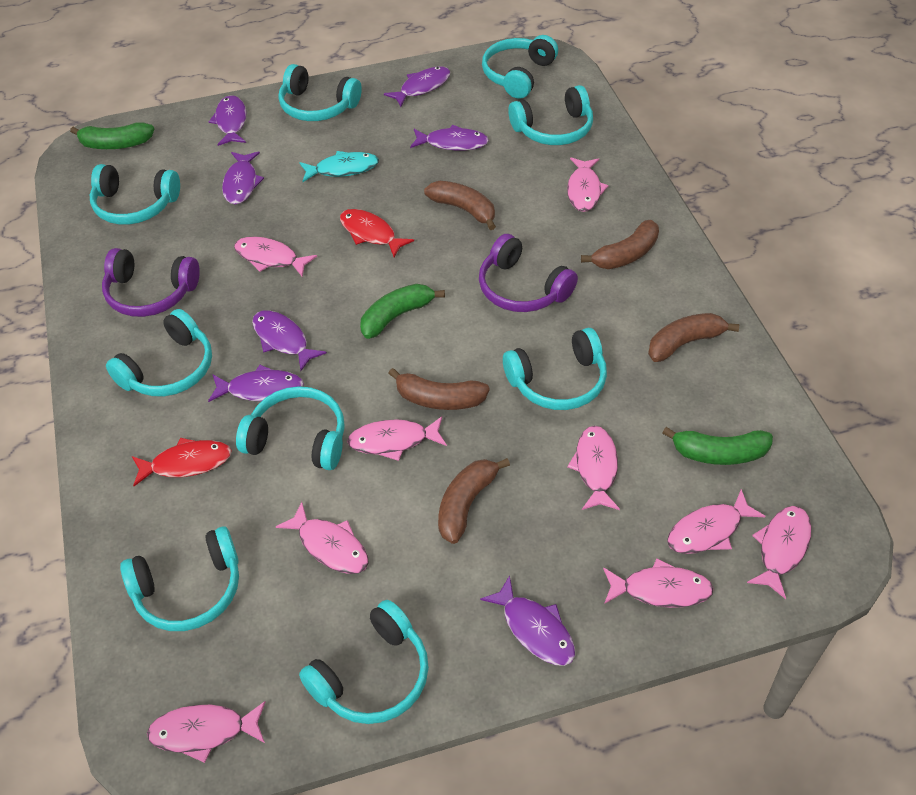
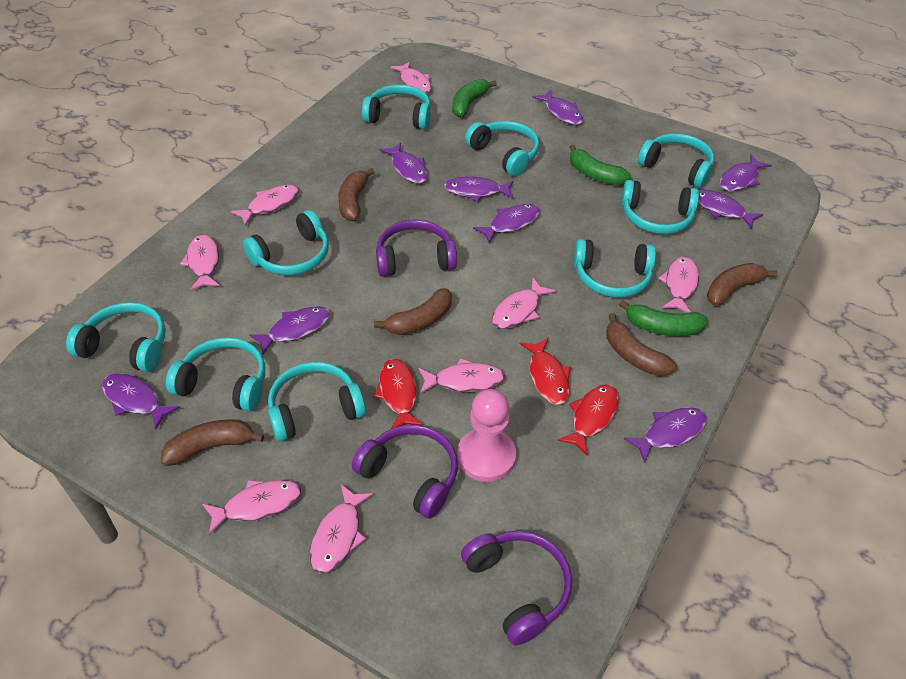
pink fish: [147,701,265,763] [234,237,317,277] [276,502,369,574] [347,417,447,461] [567,157,608,212] [567,426,620,510] [603,559,714,608] [667,489,766,554] [747,506,811,599] = 9 -> [180,234,220,291] [202,480,301,535] [230,185,299,226] [309,484,373,574] [390,61,432,95] [419,358,505,394] [492,278,555,329] [658,257,699,313] = 8
pink pawn: none = 0 -> [457,389,516,482] = 1
purple fish: [208,95,247,146] [208,365,304,402] [222,151,264,205] [252,310,327,371] [384,66,450,107] [410,125,489,151] [480,575,575,666] = 7 -> [102,373,180,429] [249,306,330,355] [380,142,428,183] [444,177,513,202] [473,204,540,243] [533,90,583,125] [624,407,707,463] [698,189,763,229] [719,154,772,191] = 9
purple headphones: [102,248,200,317] [479,234,578,312] = 2 -> [352,424,458,519] [376,220,457,277] [461,531,572,645] = 3
red fish: [132,438,232,486] [340,209,414,257] = 2 -> [373,359,423,429] [520,337,571,405] [557,384,619,455] = 3
turquoise fish: [299,151,379,182] = 1 -> none = 0

